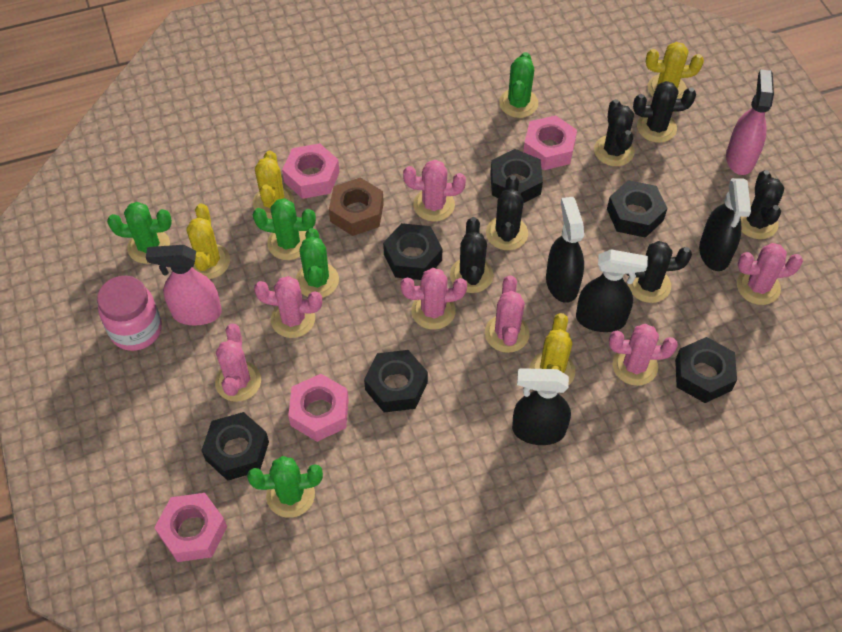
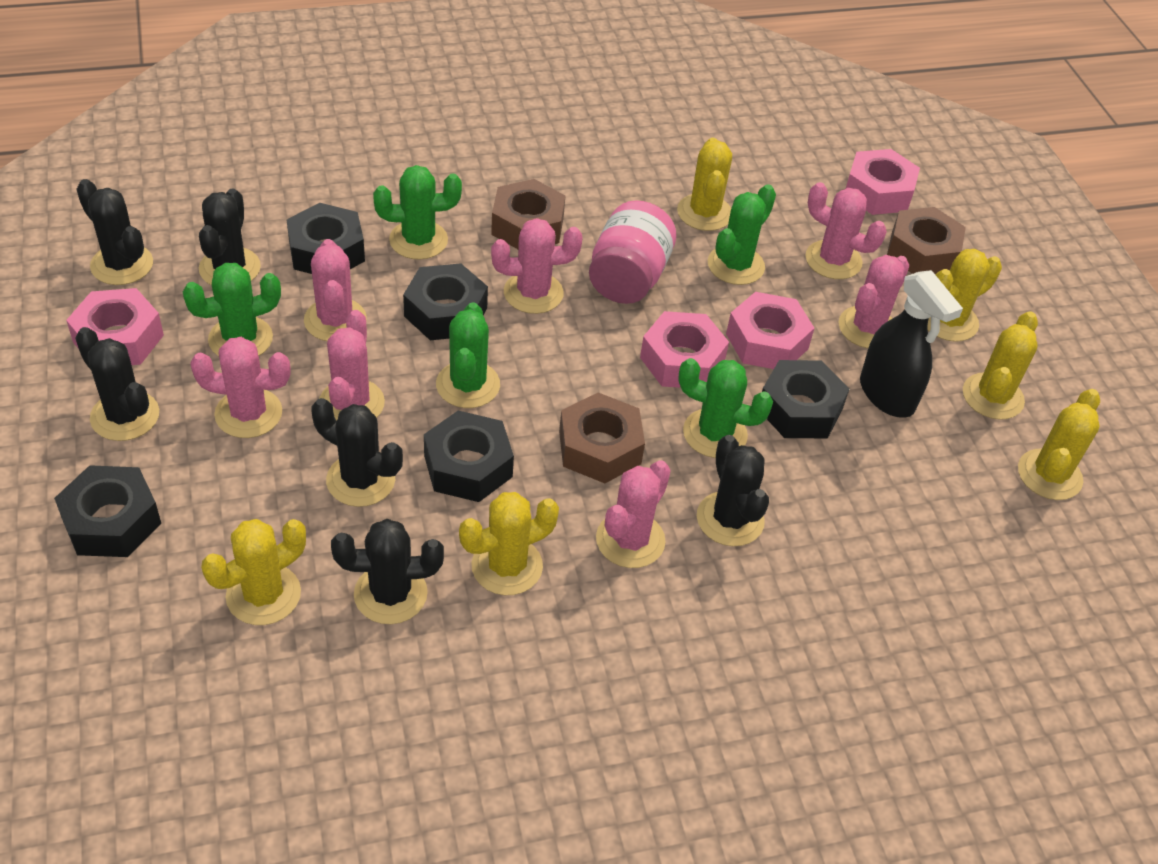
black nut: [201,412,269,481] [364,350,428,413] [383,223,442,280] [490,149,543,203] [607,180,667,238] [675,337,737,403] = 6 -> [54,465,161,557] [287,203,365,274] [403,263,488,340] [424,411,514,502] [762,360,849,438] = 5
black spray bottle: [512,368,571,445] [546,197,584,303] [576,249,648,332] [699,178,751,271] = 4 -> [860,270,963,418] = 1
brown nut: [329,177,384,236] = 1 -> [491,179,565,249] [559,392,645,483] [887,207,966,274] = 3
pink spray bottle: [146,245,222,326] [726,70,774,175] = 2 -> none = 0
yellow cactus: [186,204,230,279] [253,151,294,219] [530,313,575,385] [646,42,704,99] = 4 -> [201,519,306,625] [459,492,559,595] [677,138,732,231] [928,249,1002,342] [963,311,1038,420] [1018,389,1100,500] = 6

